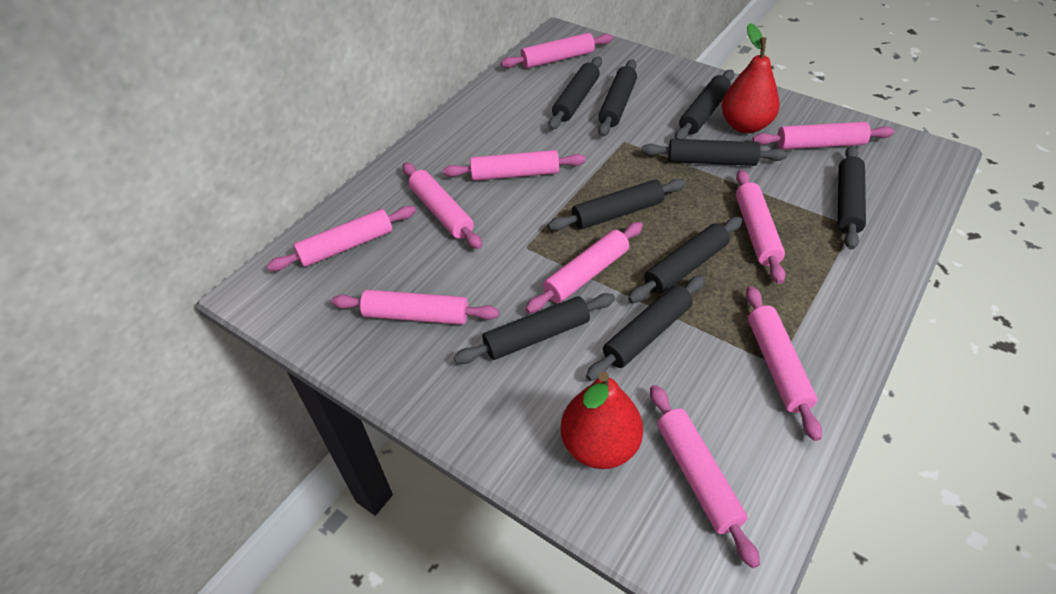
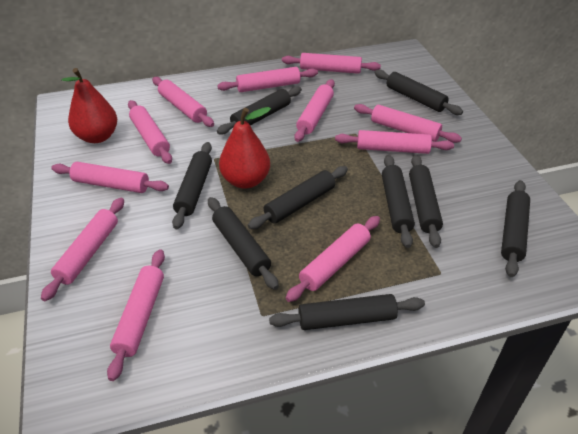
pink rolling pin: [267,206,416,271] [331,290,499,325] [403,162,482,249] [443,150,586,181] [501,33,613,69] [525,222,643,314] [650,385,760,568] [736,170,786,284] [746,286,822,441] [752,122,894,150] = 10 -> [41,198,124,301] [51,162,169,193] [107,249,165,381] [128,100,172,164] [152,77,214,127] [217,67,318,92] [282,53,381,74] [286,216,380,302] [294,79,335,142] [335,130,454,154] [354,104,462,143] = 11

